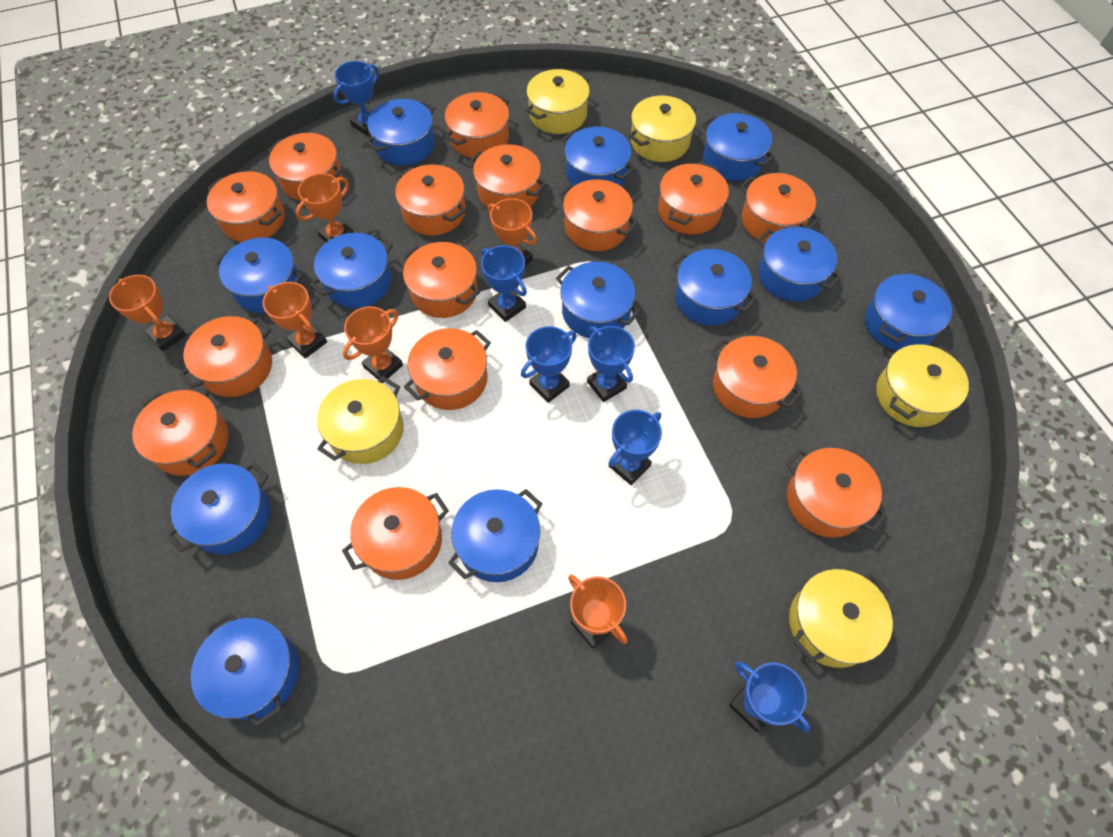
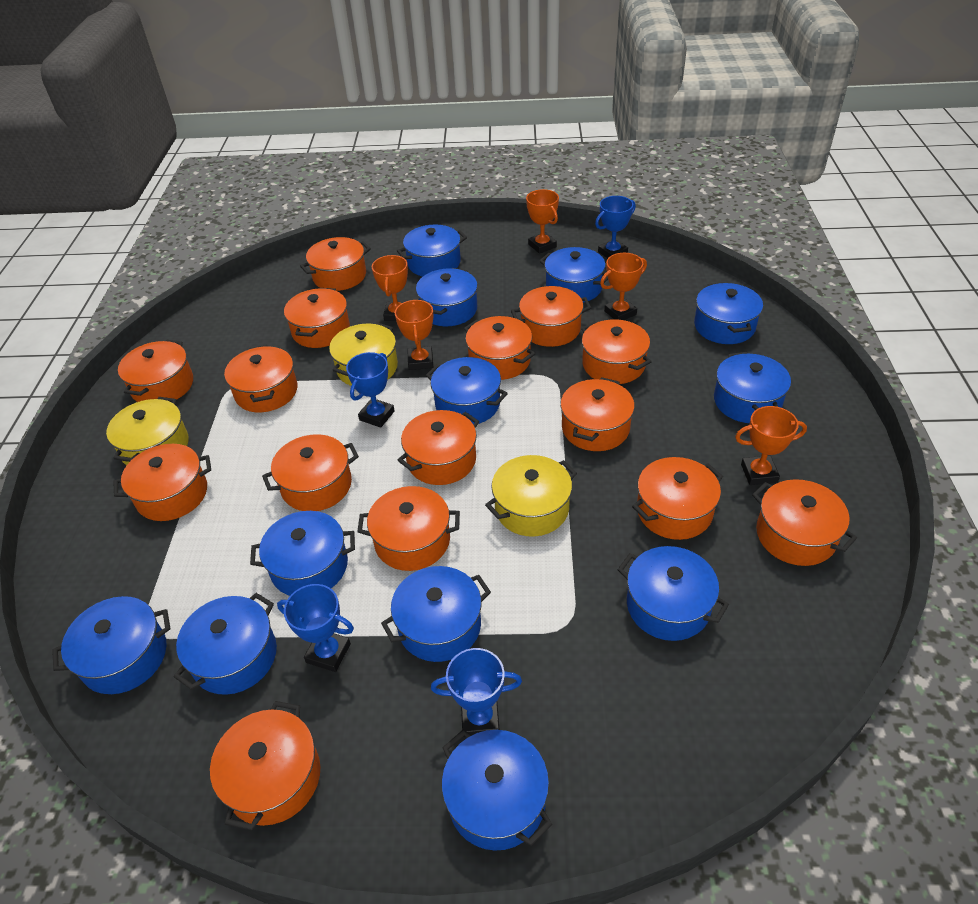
blue trophy: [334,61,379,136] [481,245,527,322] [521,326,577,403] [587,326,635,402] [608,410,662,485] [729,661,810,732] = 6 -> [277,584,354,672] [346,352,394,428] [431,648,522,737] [595,196,636,258] = 4
orange trophy: [109,275,187,351] [263,282,327,359] [296,173,354,242] [343,306,403,383] [487,198,537,266] [568,575,627,649] = 6 -> [372,255,408,321] [395,300,433,370] [526,189,559,254] [600,253,647,320] [735,406,807,485] = 5
yellow pot: [317,376,404,464] [526,69,590,134] [629,96,697,162] [789,569,893,668] [876,344,969,427] = 5 -> [106,397,189,466] [329,323,398,386] [485,455,577,537] = 3

